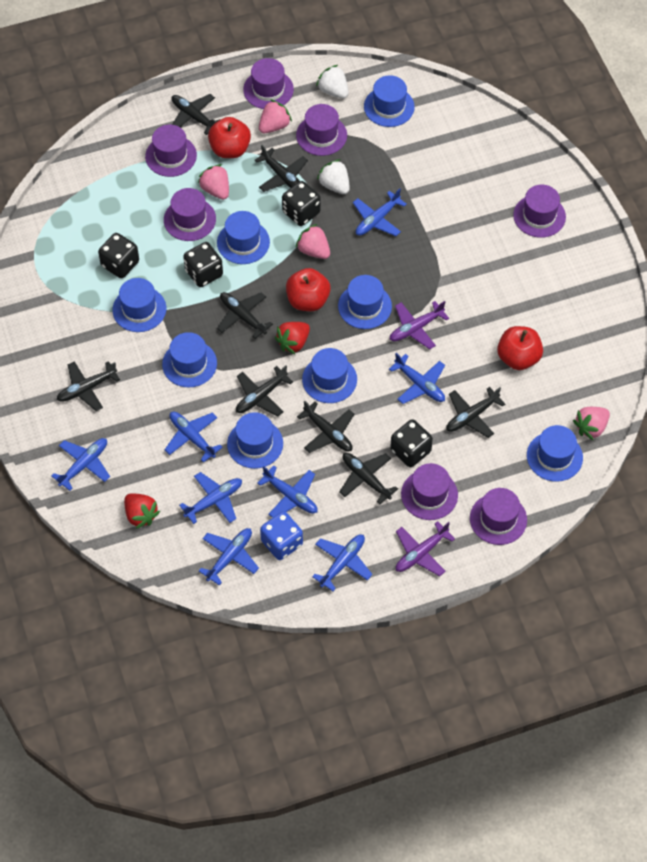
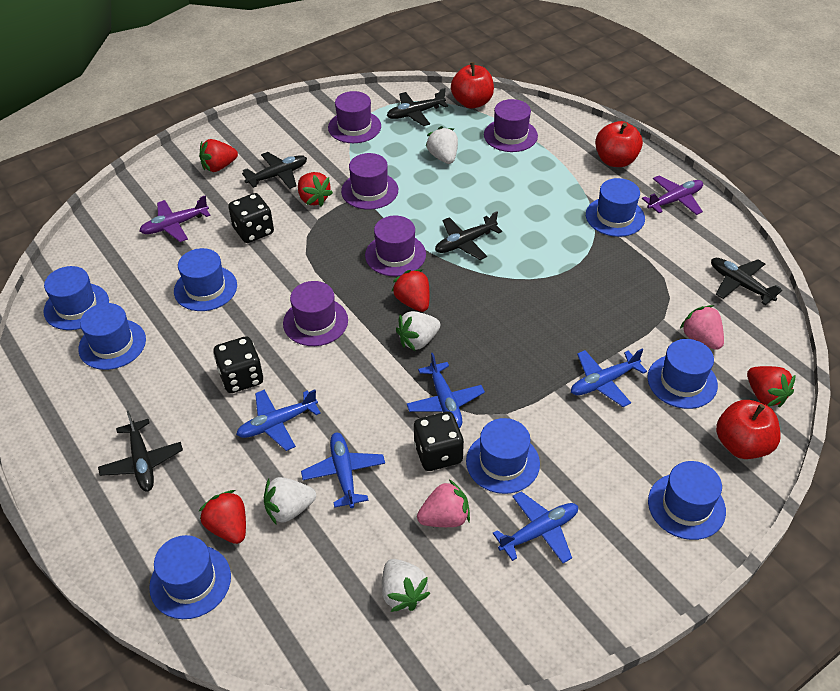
black dice: [98,233,139,278] [183,242,223,287] [282,181,321,226] [390,419,433,467] = 4 -> [213,336,263,393] [228,193,274,243] [414,412,464,471] = 3
black plane: [57,361,120,411] [171,94,221,135] [217,292,273,339] [236,366,293,417] [255,145,308,192] [297,400,355,453] [339,453,398,505] [446,387,505,438] = 8 -> [98,411,183,492] [242,152,307,189] [387,88,448,126] [435,211,502,260] [711,258,782,305] = 5
blue dice: [260,511,303,560] = 1 -> none = 0
blue plane: [52,438,110,491] [164,412,223,463] [179,472,242,524] [199,528,259,585] [257,465,318,518] [312,534,372,591] [353,188,407,236] [389,353,445,404] = 8 -> [236,390,321,451] [301,433,385,508] [407,353,485,428] [493,491,578,563] [571,349,647,407] = 5
pink strawberry: [198,164,229,200] [259,100,292,133] [296,224,330,259] [573,407,610,441] = 4 -> [417,479,470,527] [680,305,724,350] = 2
purple hat: [145,125,197,177] [164,188,216,241] [243,58,294,109] [296,104,347,156] [401,463,458,520] [470,488,527,545] [513,185,566,238] = 7 -> [283,281,348,346] [328,91,381,143] [341,153,398,210] [365,216,426,276] [484,99,538,152] = 5
red strawberry: [124,493,160,529] [275,322,310,354] = 2 -> [198,490,246,544] [199,139,238,172] [298,172,333,207] [391,269,430,312] [747,366,796,407] = 5
white strawberry: [316,65,349,98] [317,159,350,194] = 2 -> [264,477,316,525] [382,559,431,612] [396,311,440,351] [426,126,458,164] = 4

